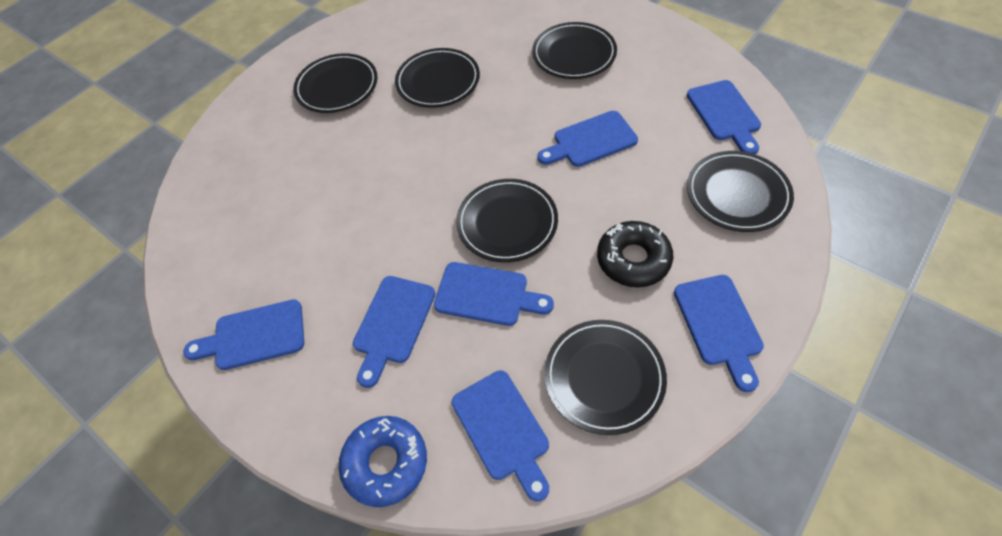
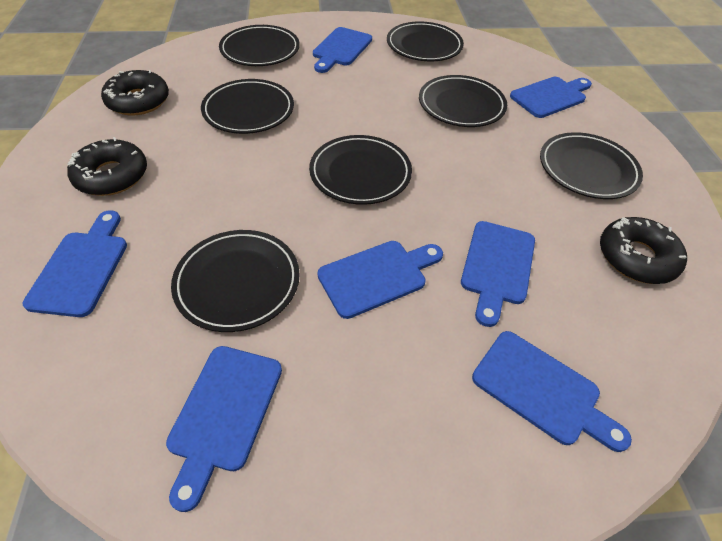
black donut: [597,221,673,287] = 1 -> [67,137,147,196] [101,70,169,116] [600,217,687,284] = 3
black plate: [293,53,378,113] [395,48,480,108] [456,179,558,262] [532,22,617,79] [544,320,667,435] [687,151,794,232] = 6 -> [171,230,300,332] [201,79,294,134] [219,25,300,66] [309,135,412,205] [387,21,464,61] [419,75,507,127] [540,132,643,199] = 7
blue donut: [338,416,427,507] = 1 -> none = 0

